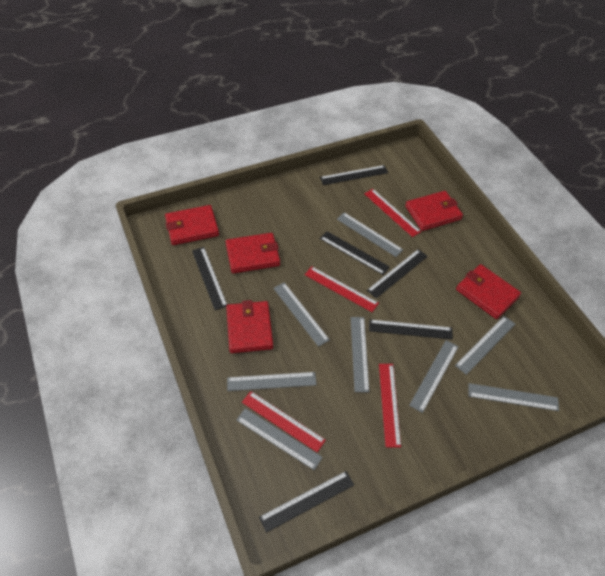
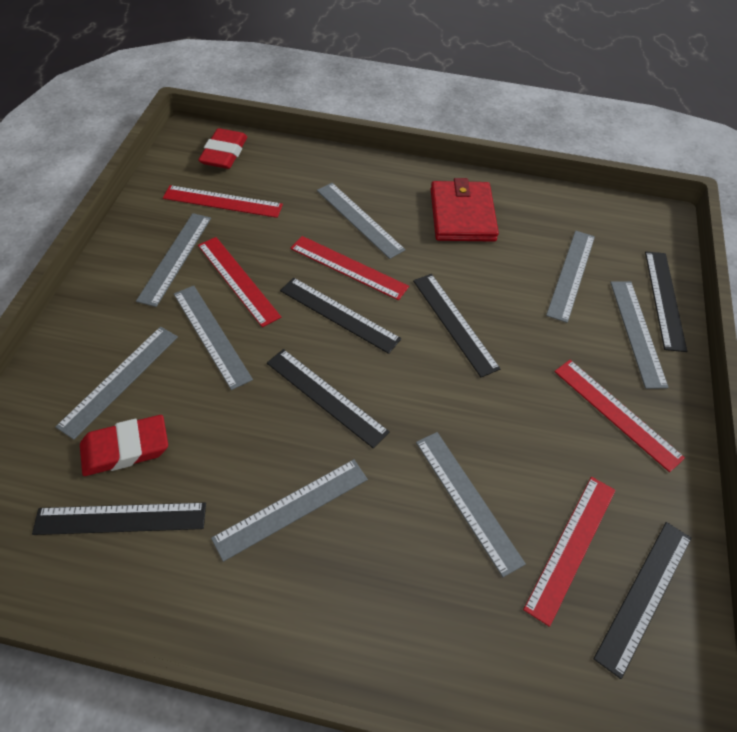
red eraser: none = 0 -> [80,415,168,476] [198,128,247,169] = 2
red ruler: [242,391,326,452] [305,266,379,312] [364,189,421,237] [379,364,401,448] = 4 -> [163,185,283,218] [198,237,281,327] [290,236,409,300] [523,477,616,627] [554,360,685,472] = 5
red wallet: [165,205,219,245] [226,233,280,273] [226,300,273,353] [405,191,463,231] [456,264,521,319] = 5 -> [431,178,499,242] = 1

